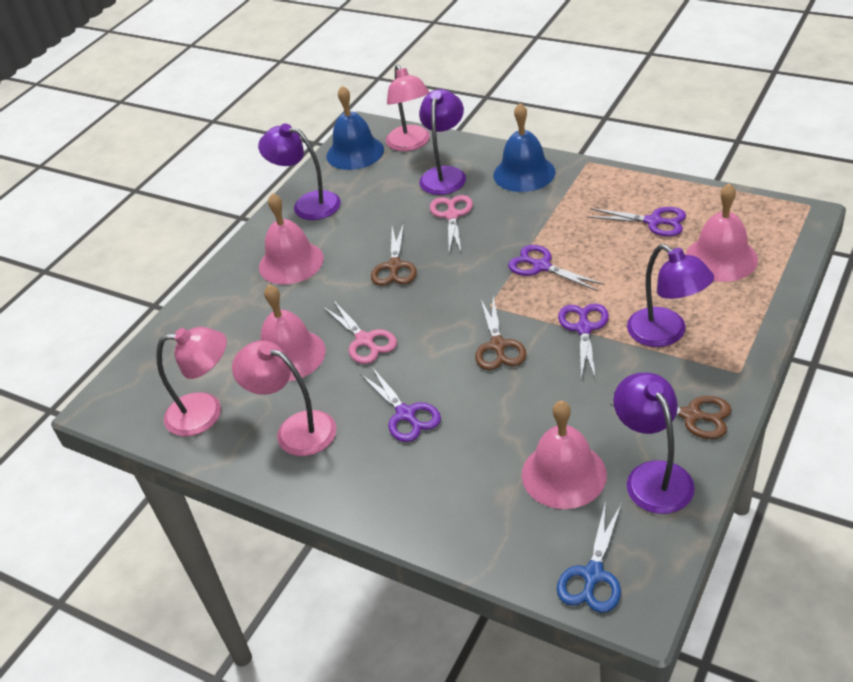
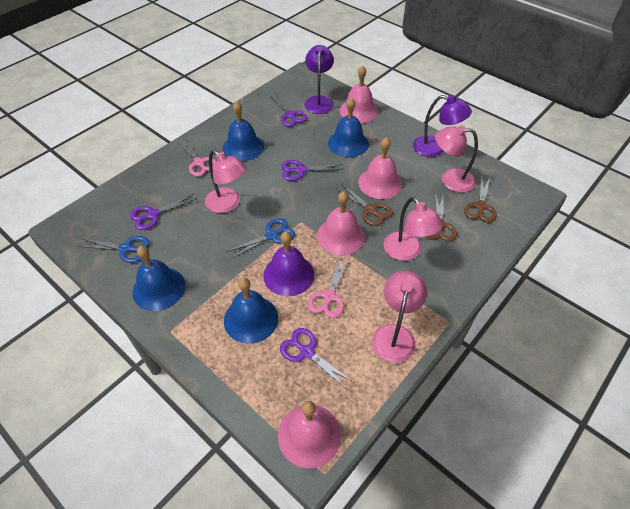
blue bell: [326,86,384,170] [493,103,555,192] = 2 -> [132,246,185,311] [223,101,264,161] [224,278,278,344] [328,97,369,157] = 4
blue scissors: [557,504,621,613] = 1 -> [78,236,150,263] [227,218,295,258] = 2
pink lamp: [156,327,227,436] [232,340,337,456] [386,64,430,151] = 3 -> [205,150,247,213] [372,271,427,363] [383,197,443,261] [435,125,478,192] = 4
purple bell: none = 0 -> [263,231,314,296] = 1
purple lamp: [258,123,341,220] [419,89,466,195] [613,373,695,514] [627,244,714,347] = 4 -> [304,45,334,114] [413,95,472,157] = 2

